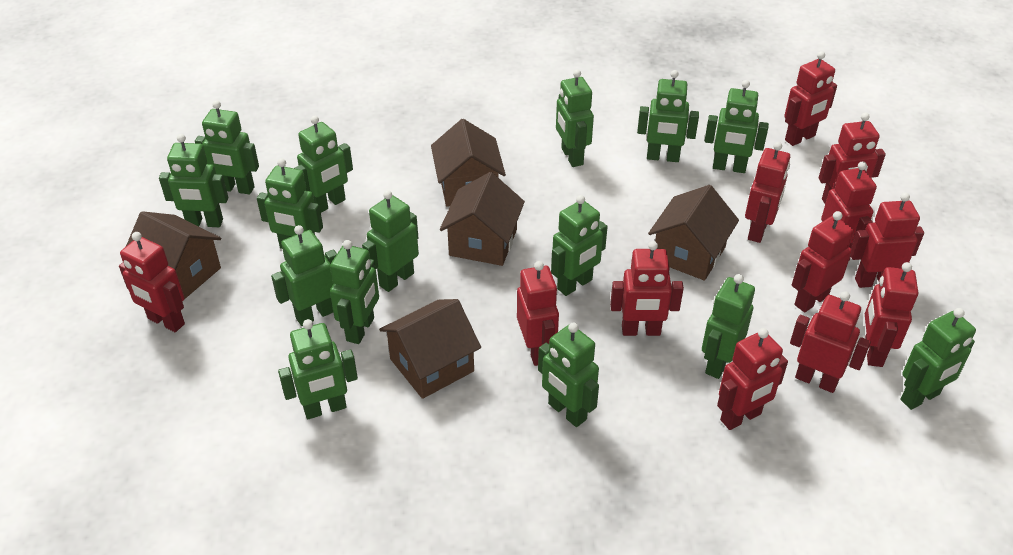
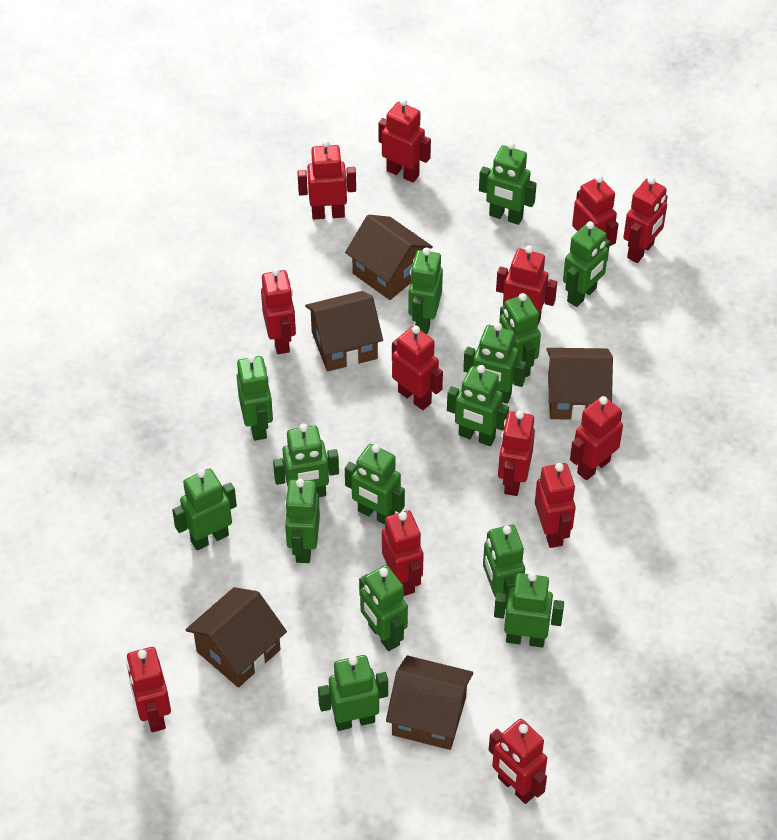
red robot: [119,232,185,332] [517,261,559,366] [610,241,684,336] [717,328,788,430] [745,142,790,243] [784,51,837,146] [790,291,871,393] [792,211,854,312] [818,113,886,204] [821,161,877,261] [851,192,924,288] [865,262,918,367] = 12 -> [126,647,171,732] [261,268,296,354] [297,140,356,220] [378,98,431,183] [382,510,424,596] [392,326,443,410] [489,719,547,804] [496,246,557,325] [498,410,535,496] [535,463,576,548] [570,396,623,480] [572,175,618,246] [623,177,668,263] = 13

